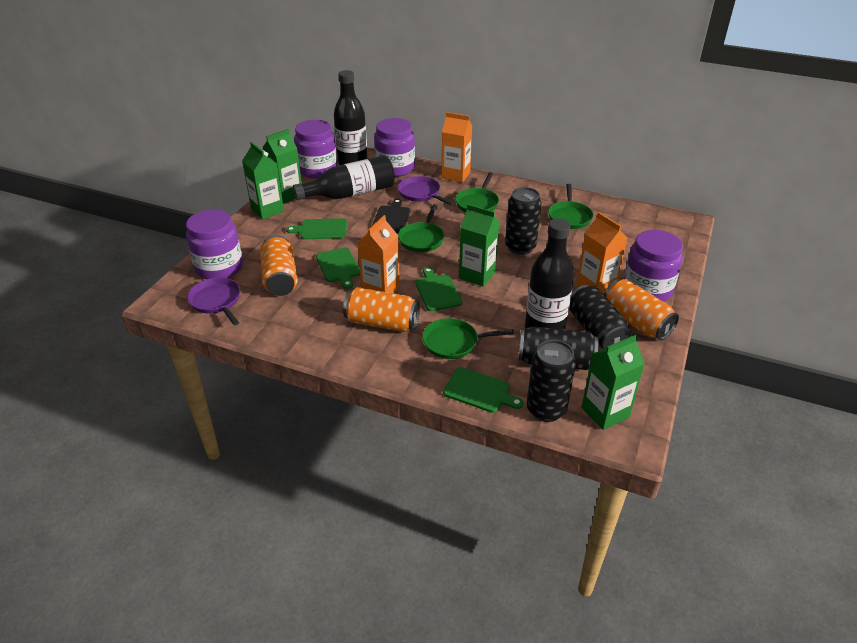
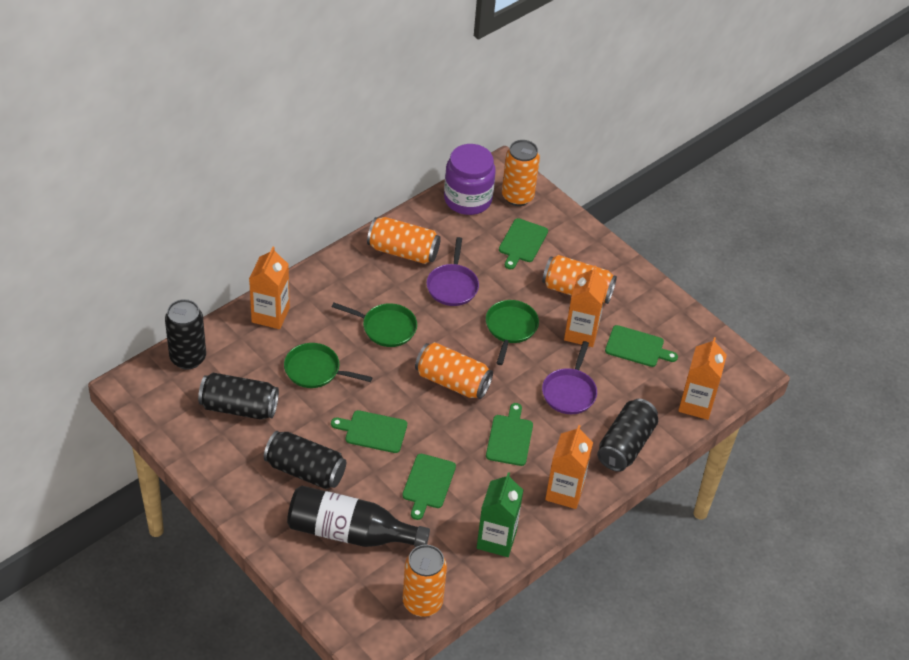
black bottle: [293,156,395,200] [334,70,368,165] [525,218,574,329] = 3 -> [287,486,430,547] = 1
black cutting board: [372,199,410,233] = 1 -> none = 0
green carton: [242,142,284,219] [262,129,302,204] [459,204,500,287] [581,335,645,430] = 4 -> [477,472,523,557] = 1
green cutting board: [286,218,347,239] [316,248,360,289] [415,267,463,311] [443,367,524,413] = 4 -> [331,410,407,453] [402,454,456,520] [486,403,533,466] [499,218,548,269] [605,325,678,367] = 5
green pan: [398,204,445,252] [422,318,514,359] [455,172,499,212] [548,184,593,229] = 4 -> [284,343,372,388] [332,302,417,347] [486,300,539,365] = 3
orange can: [260,235,298,296] [343,287,420,332] [604,279,679,340] = 3 -> [367,217,441,264] [403,545,447,617] [415,342,493,399] [502,140,540,206] [542,255,617,304] = 5
orange carton: [357,215,400,293] [441,112,472,183] [576,212,627,294] = 3 -> [249,247,290,329] [545,425,593,509] [564,265,608,347] [678,337,727,420] = 4
purple jar: [186,209,243,279] [294,120,337,179] [374,118,415,177] [624,230,683,301] = 4 -> [444,144,496,215] = 1

